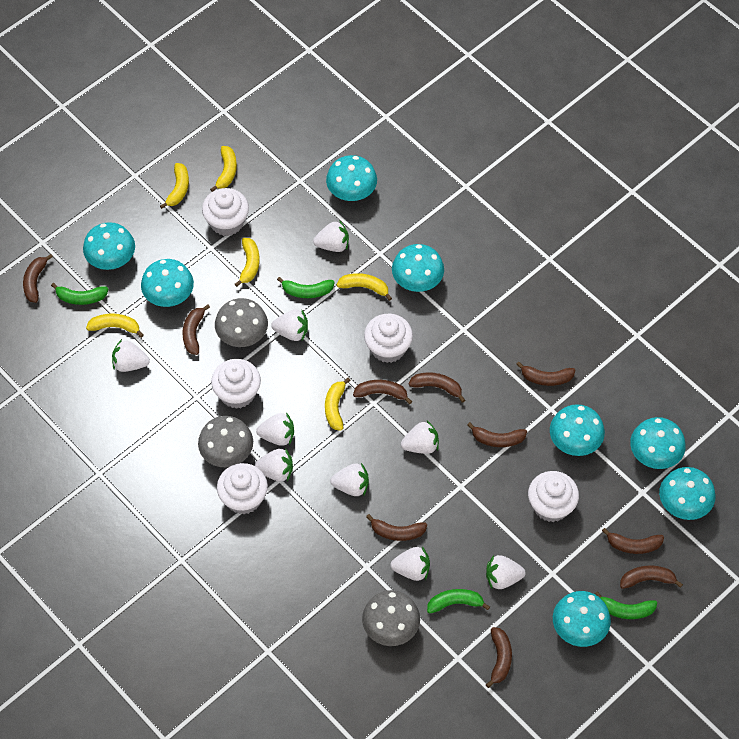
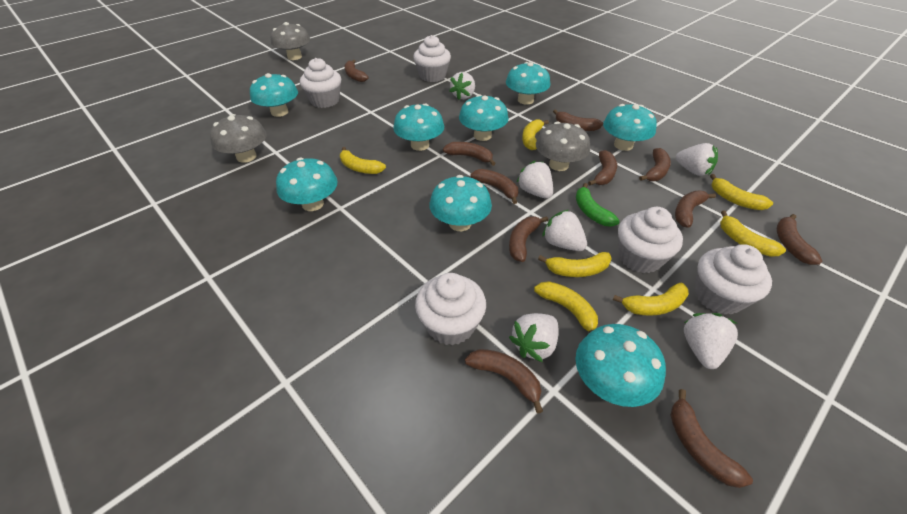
brown banana: [23,254,53,303] [182,304,210,355] [353,380,412,404] [366,514,427,541] [408,372,465,403] [467,422,527,447] [486,627,512,688] [516,362,575,386] [602,528,664,554] [620,565,683,589] = 10 -> [345,60,368,82] [443,142,496,166] [465,349,543,414] [470,169,518,204] [509,216,548,262] [553,109,603,131] [588,150,617,185] [639,148,671,181] [670,389,753,488] [675,191,716,228] [777,214,822,265] = 11
green banana: [51,283,108,305] [277,277,335,298] [427,589,490,614] [595,592,657,619] = 4 -> [576,183,620,227] = 1
white strawberry: [112,339,150,372] [255,448,293,481] [256,413,294,446] [271,310,308,341] [313,220,349,252] [330,463,369,496] [390,547,430,581] [401,421,439,454] [486,555,526,589] = 9 -> [449,72,475,100] [509,313,559,362] [517,160,553,198] [542,210,587,251] [676,143,718,176] [684,313,738,369] = 6
yellow banana: [86,314,144,338] [160,163,189,209] [210,146,237,192] [235,238,260,287] [325,378,351,431] [337,273,392,301] = 6 -> [340,147,386,174] [522,120,549,150] [534,281,598,333] [538,252,612,277] [613,283,689,316] [710,174,773,210] [720,211,786,257] = 7

